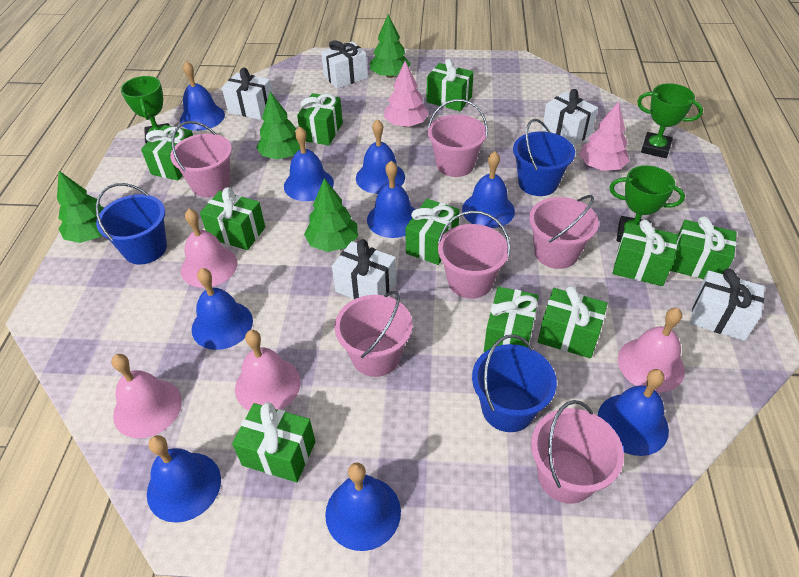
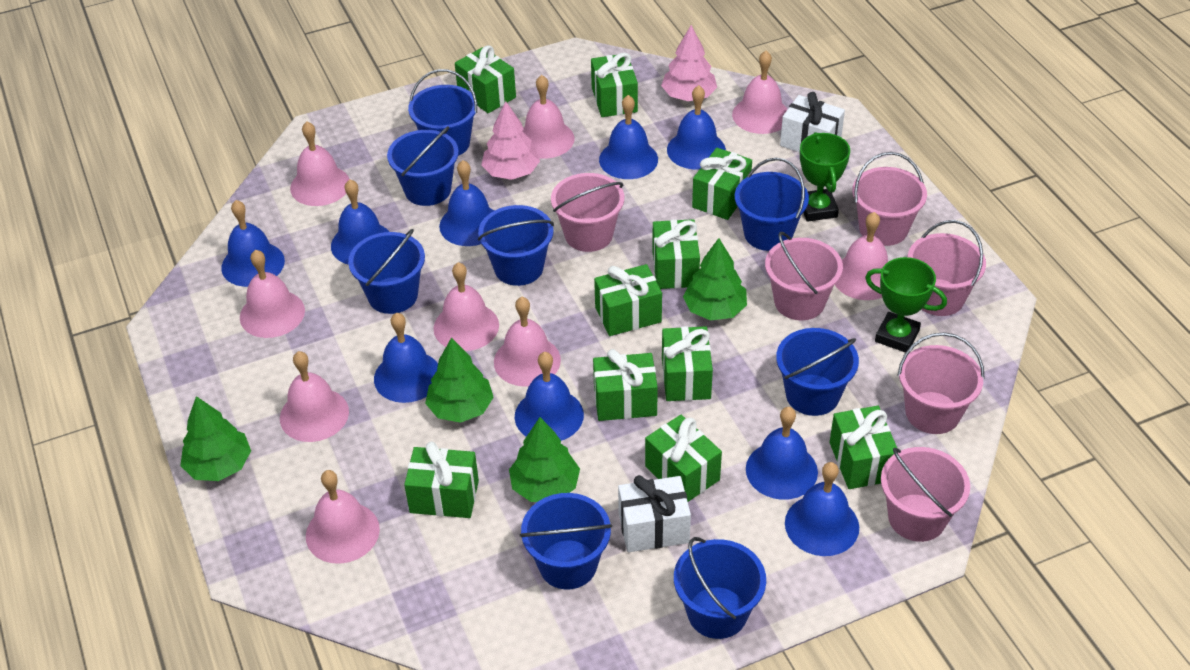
blue bucket: [96,183,167,265] [472,335,557,432] [513,119,575,196] = 3 -> [348,229,425,314] [387,126,459,206] [408,69,477,156] [478,205,554,286] [520,493,612,589] [674,537,766,639] [735,158,809,251] [776,328,859,416] = 8
green trophy: [121,76,170,143] [609,165,685,242] [637,83,703,158] = 3 -> [800,132,850,222] [865,257,947,353] = 2
pink bell: [111,354,182,438] [181,209,237,288] [235,330,301,411] [618,308,685,393] = 4 -> [240,250,305,338] [280,351,349,442] [290,122,349,206] [306,470,380,564] [433,262,499,351] [494,297,561,387] [523,75,575,159] [732,51,788,134] [835,212,888,300] = 9
white gift: [222,68,273,120] [321,40,368,89] [332,239,396,299] [542,89,598,146] [690,269,765,341] = 5 -> [618,475,691,552] [780,92,845,152] = 2

